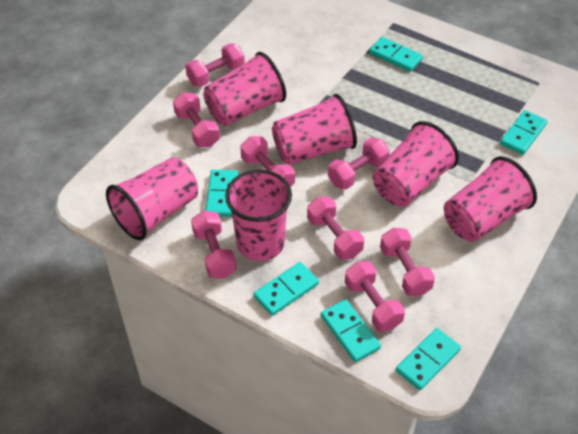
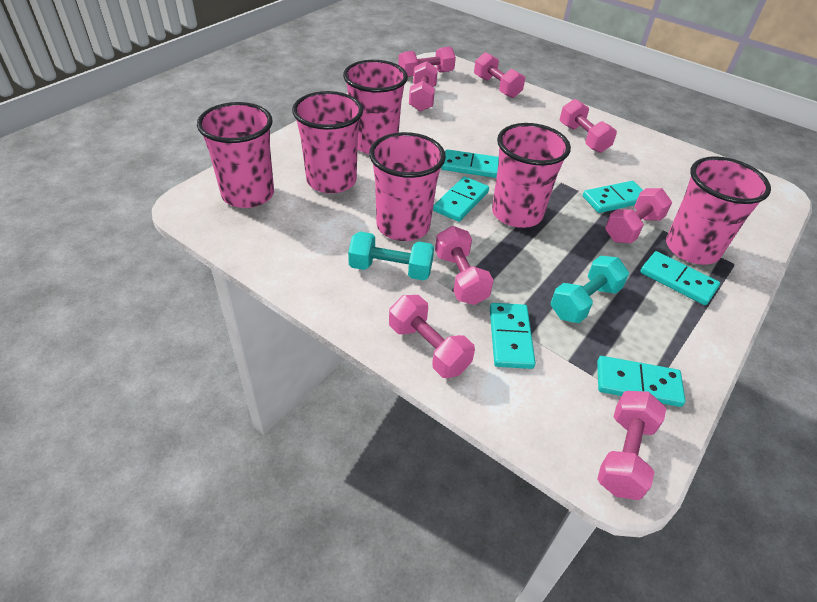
turquoise dumbbell: none = 0 -> [348,232,434,280] [551,256,629,323] = 2

